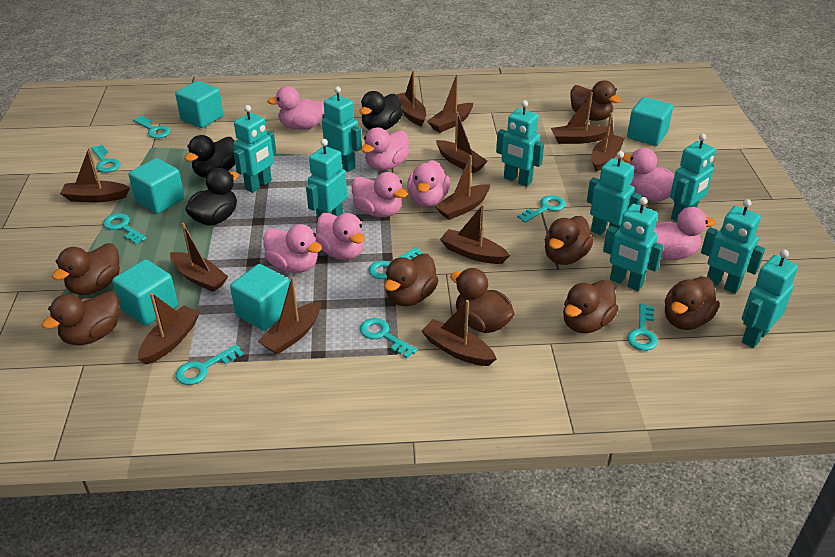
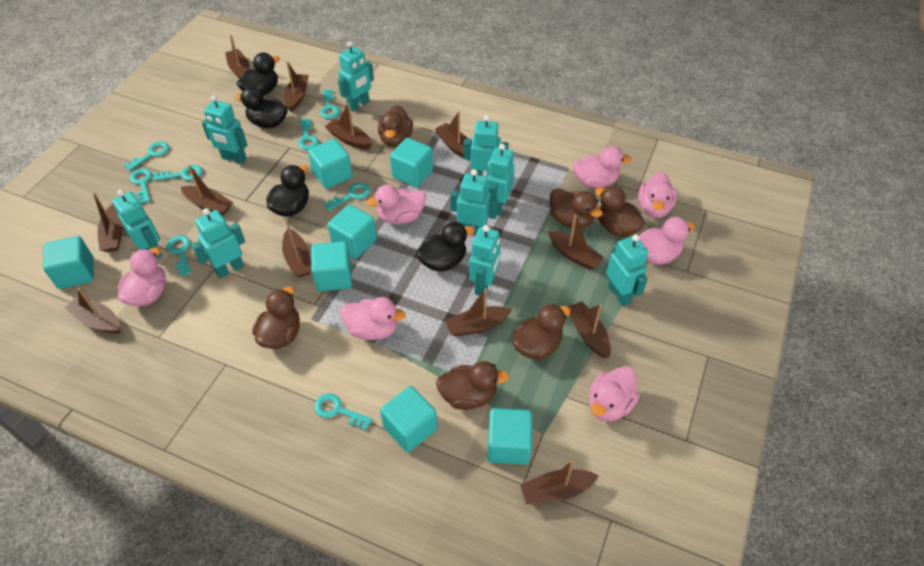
black duck: [184,135,235,178] [185,168,239,226] [359,91,403,130] = 3 -> [235,87,288,128] [237,53,280,96] [266,165,309,217] [416,222,474,272] = 4
brown duck: [42,291,119,345] [52,243,120,295] [384,254,438,306] [450,268,515,333] [545,216,594,265] [563,280,619,333] [570,80,621,121] [665,277,719,330] = 8 -> [252,286,300,349] [378,105,413,147] [436,361,509,410] [512,304,571,360] [550,188,603,229] [595,186,645,237] = 6
pink duck: [263,224,322,273] [267,86,324,130] [315,213,365,260] [352,172,407,217] [361,127,410,170] [407,160,450,207] [622,148,675,201] [653,207,716,260] = 8 -> [118,247,166,306] [341,297,406,340] [367,185,426,224] [573,146,632,188] [589,366,640,421] [638,172,677,218] [639,217,695,265] = 7
turquoise cube: [112,259,178,326] [129,158,185,214] [175,81,223,128] [230,264,290,331] [627,97,673,146] = 5 -> [43,236,94,289] [308,139,353,189] [311,241,352,292] [328,204,377,259] [380,386,437,452] [390,138,433,187] [487,408,532,465] = 7

